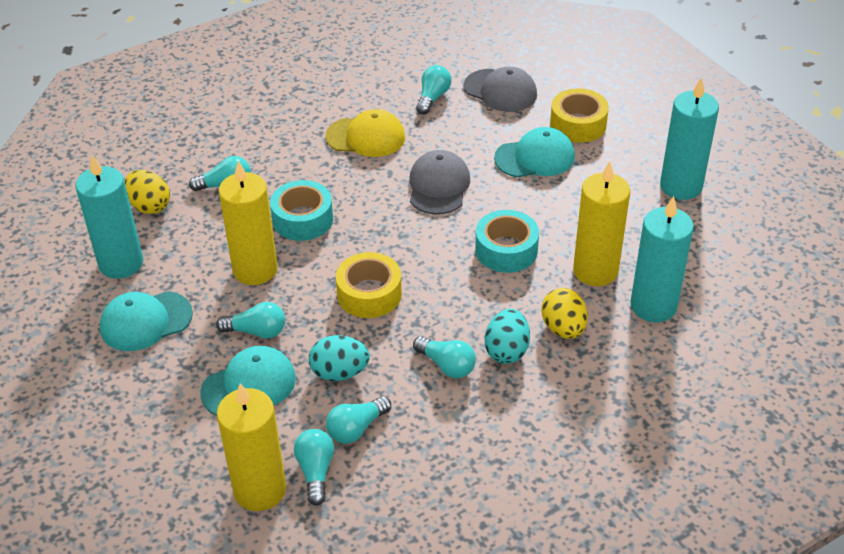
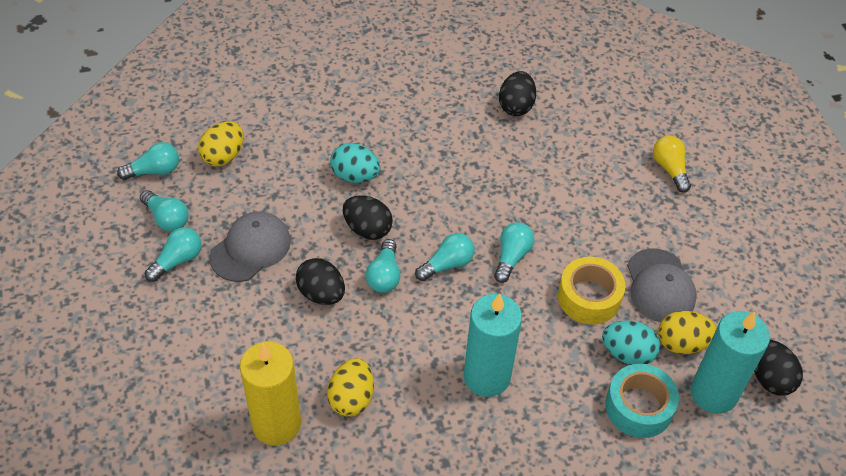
black egg: none = 0 -> [296,258,345,305] [343,196,393,240] [499,71,536,116] [754,340,803,396] = 4
turquoise candle: [75,155,143,279] [630,196,694,322] [660,77,719,200] = 3 -> [464,294,522,397] [691,311,770,414] = 2
turquoise cap: [100,291,193,351] [200,346,296,416] [494,127,575,178] = 3 -> none = 0
turquoise tape: [270,180,333,241] [475,210,539,273] = 2 -> [605,364,679,438] = 1
yellow candle: [217,383,286,511] [219,161,278,285] [573,161,630,286] = 3 -> [240,342,301,445] = 1
yellow cap: [326,109,405,157] = 1 -> none = 0
yellow egg: [125,170,170,214] [541,288,588,339] = 2 -> [198,122,243,166] [327,358,374,417] [658,311,717,354] = 3
yellow light bulb: none = 0 -> [653,136,691,193] = 1
yellow tape: [336,252,402,318] [550,88,609,143] = 2 -> [558,257,626,324] = 1

